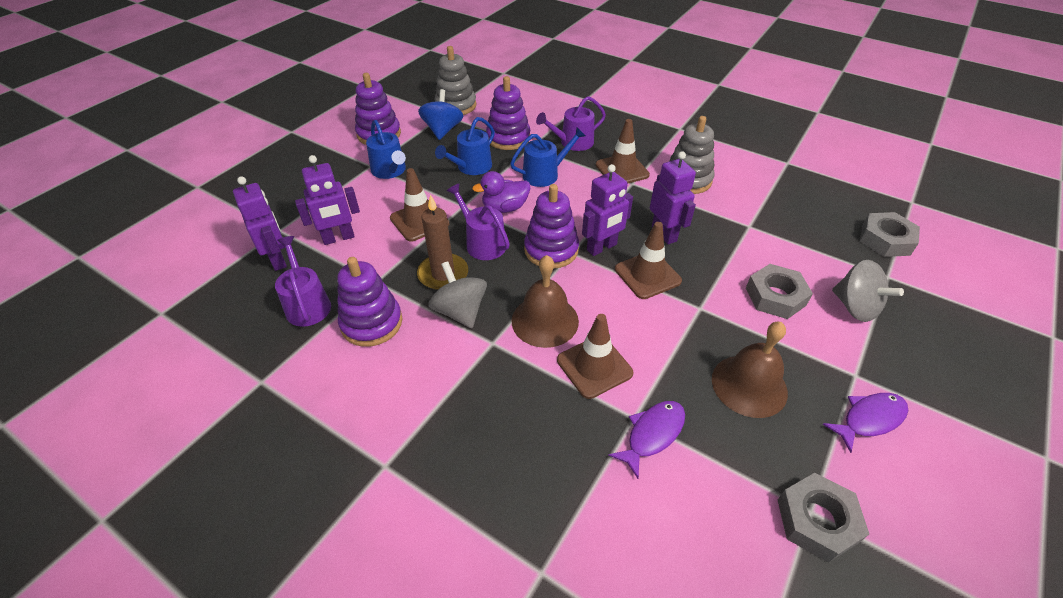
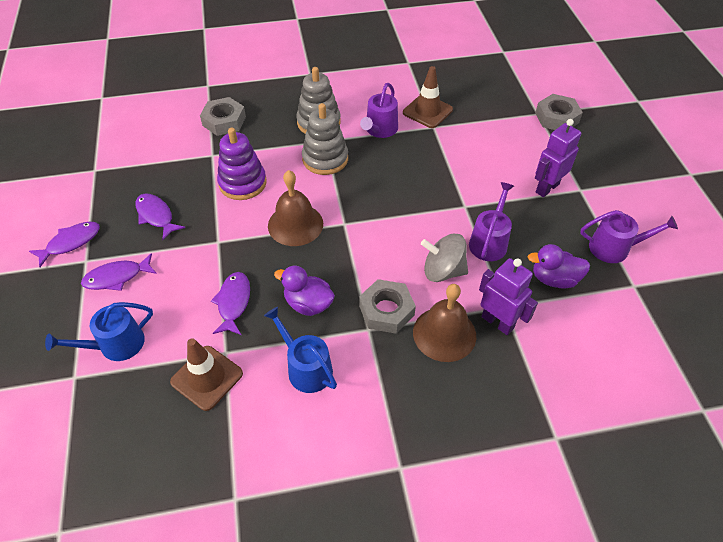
blue spinning top: [418,89,463,140] = 1 -> none = 0
blue watering can: [366,120,406,179] [435,117,495,175] [510,127,586,187] = 3 -> [45,302,153,361] [264,307,337,393] = 2
brown candle: [417,195,468,290] = 1 -> none = 0
brown traffic cone: [390,168,449,241] [557,314,633,399] [596,119,650,183] [615,222,682,299] = 4 -> [170,338,243,411] [403,66,453,128] = 2
grey spinning top: [428,261,487,328] [832,260,904,322] = 2 -> [421,233,468,282] = 1
purple duck: [472,171,530,213] = 1 -> [274,266,335,316] [528,244,590,288] = 2
purple fish: [608,401,685,479] [823,393,908,453] = 2 -> [29,222,100,267] [81,253,157,291] [136,194,185,240] [211,272,250,335] = 4
purple robot: [233,176,287,271] [295,155,360,245] [582,164,633,256] [650,151,696,244] = 4 -> [479,258,538,335] [535,119,581,197] = 2
purple stacking toy: [337,257,402,347] [355,73,401,145] [486,76,530,150] [524,184,579,269] = 4 -> [217,128,267,200] = 1

